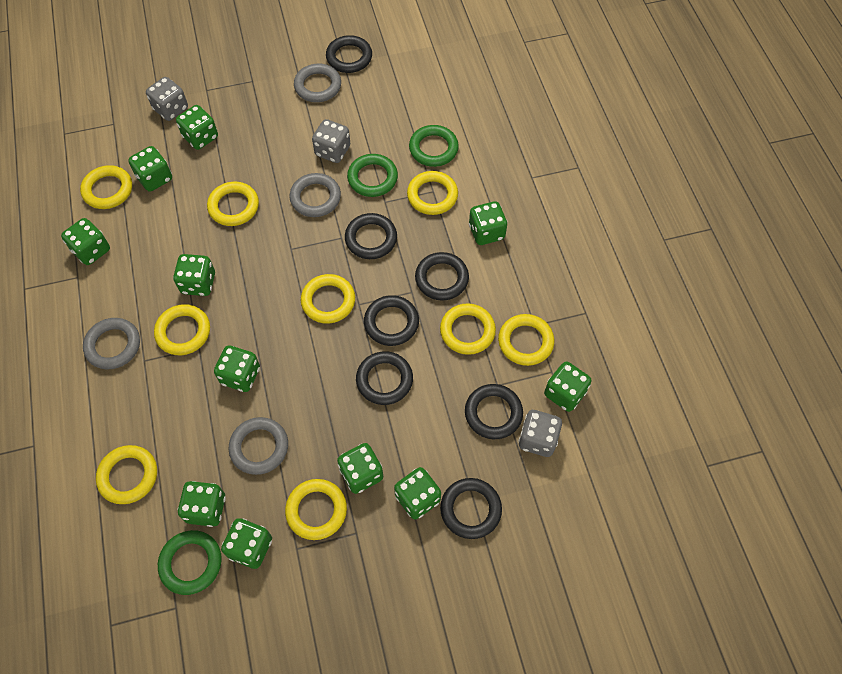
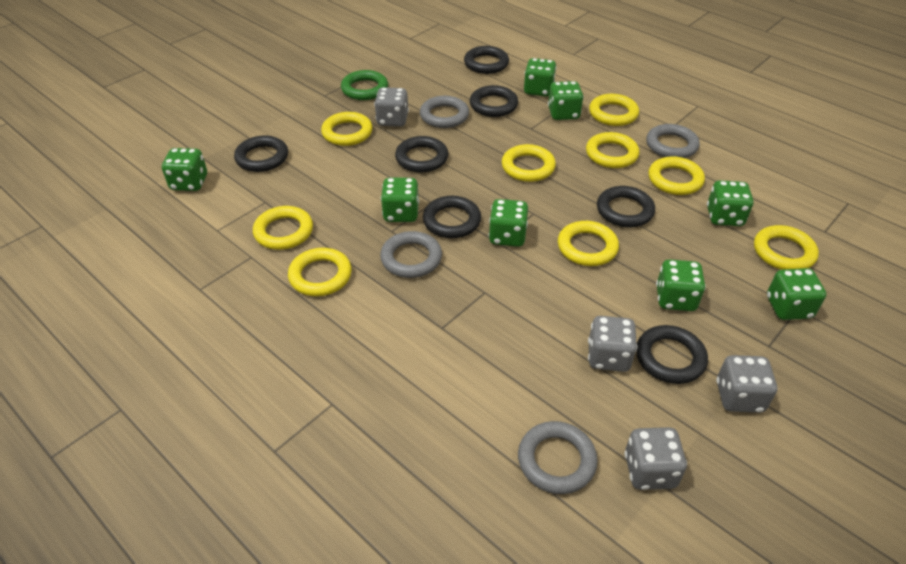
green dice: [61,218,110,265] [128,146,172,192] [173,254,215,296] [176,105,218,150] [177,481,226,527] [214,345,260,392] [221,518,272,569] [337,443,383,494] [394,467,441,519] [469,201,508,245] [544,362,592,412] = 11 -> [162,148,207,191] [381,178,419,222] [489,199,528,247] [524,58,557,96] [548,81,584,120] [656,259,706,311] [707,180,753,226] [767,268,826,320] = 8
green ring: [158,530,222,595] [347,154,398,197] [409,125,459,167] = 3 -> [341,70,388,100] = 1
grey dice: [146,77,188,121] [312,119,350,163] [518,410,562,457] = 3 -> [374,87,409,127] [588,316,637,372] [624,427,687,490] [716,355,778,413] = 4

